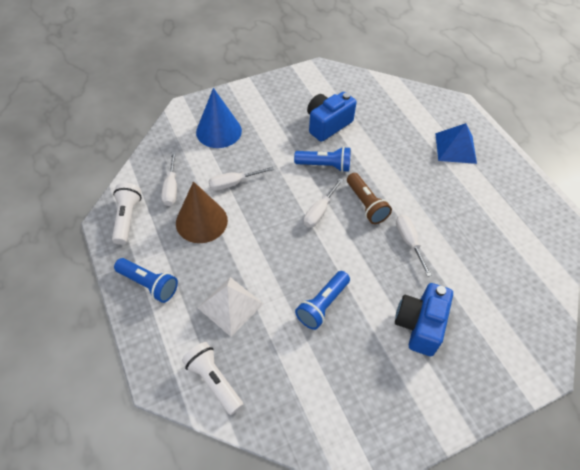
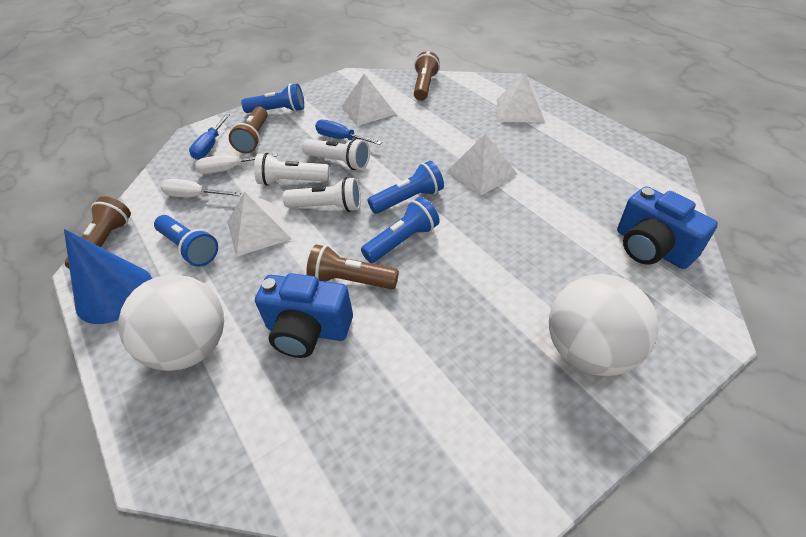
blue flashlight: [114,258,178,303] [294,147,351,172] [295,271,350,330] = 3 -> [154,215,218,267] [241,83,304,113] [361,197,440,263] [368,161,444,214] = 4
blue pyramid: [435,123,477,164] = 1 -> none = 0
blue screwdriver: none = 0 -> [189,114,230,160] [315,120,382,145] = 2
brown cone: [176,181,228,243] = 1 -> none = 0
brown flashlight: [347,173,392,224] = 1 -> [65,196,131,269] [229,106,268,153] [306,245,399,289] [414,51,440,101] = 4
white ball: none = 0 -> [118,275,224,371] [549,274,658,376] = 2
white flashlight: [112,183,142,245] [182,342,243,415] = 2 -> [254,153,330,186] [282,177,361,212] [302,138,370,170] = 3
white pyramid: [198,277,263,337] = 1 -> [227,192,292,257] [341,74,396,126] [447,134,517,195] [497,73,545,122] = 4
white screwdriver: [161,152,177,206] [208,167,274,191] [304,178,343,228] [396,215,432,277] = 4 -> [161,179,241,197] [195,153,277,174] = 2

